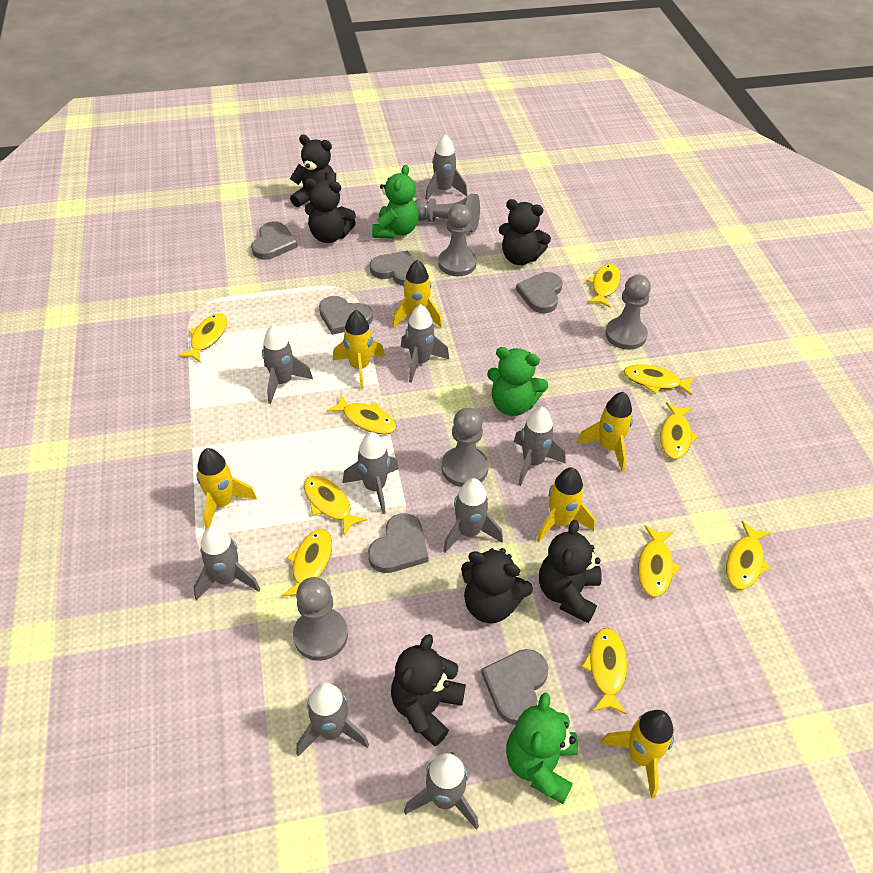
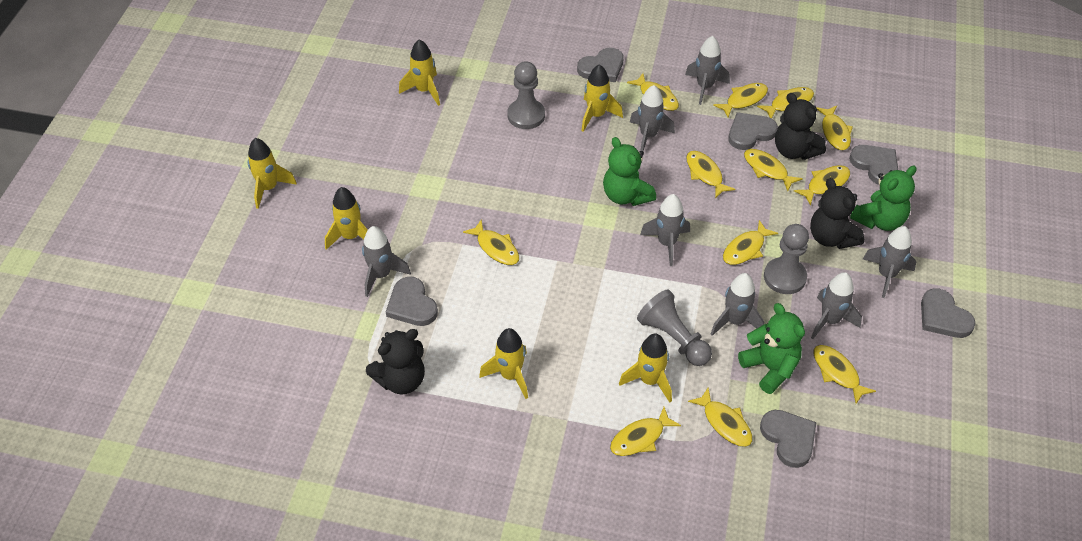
black teddy bear: [290,135,336,207] [305,178,356,243] [391,634,466,747] [461,548,533,623] [499,199,551,265] [539,520,602,623] = 6 -> [366,329,425,394] [775,93,826,160] [810,178,864,249] = 3
grey pawn: [293,577,348,661] [415,194,480,232] [438,204,477,276] [442,408,489,487] [605,275,651,350] = 5 -> [507,61,545,129] [637,289,712,366] [764,224,809,294] = 3
grey rocket: [193,526,261,601] [262,325,313,404] [296,682,369,757] [343,432,399,514] [401,304,449,383] [404,752,479,830] [425,134,468,200] [443,478,503,553] [514,407,565,486] = 9 -> [362,226,411,297] [630,85,675,151] [640,194,690,266] [685,36,730,105] [711,273,764,336] [811,272,862,339] [863,226,916,298] = 7
yellow fish: [178,313,227,363] [281,529,332,596] [304,476,367,536] [326,394,397,434] [581,628,627,715] [587,264,621,308] [624,364,695,396] [638,525,681,597] [660,402,698,459] [726,521,771,590] = 10 -> [463,220,519,265] [610,407,681,456] [627,73,679,111] [686,151,735,199] [688,388,752,447] [713,83,768,117] [723,220,778,265] [744,149,803,191] [757,87,814,118] [794,165,850,205] [813,345,876,404] [816,106,853,150] = 12

